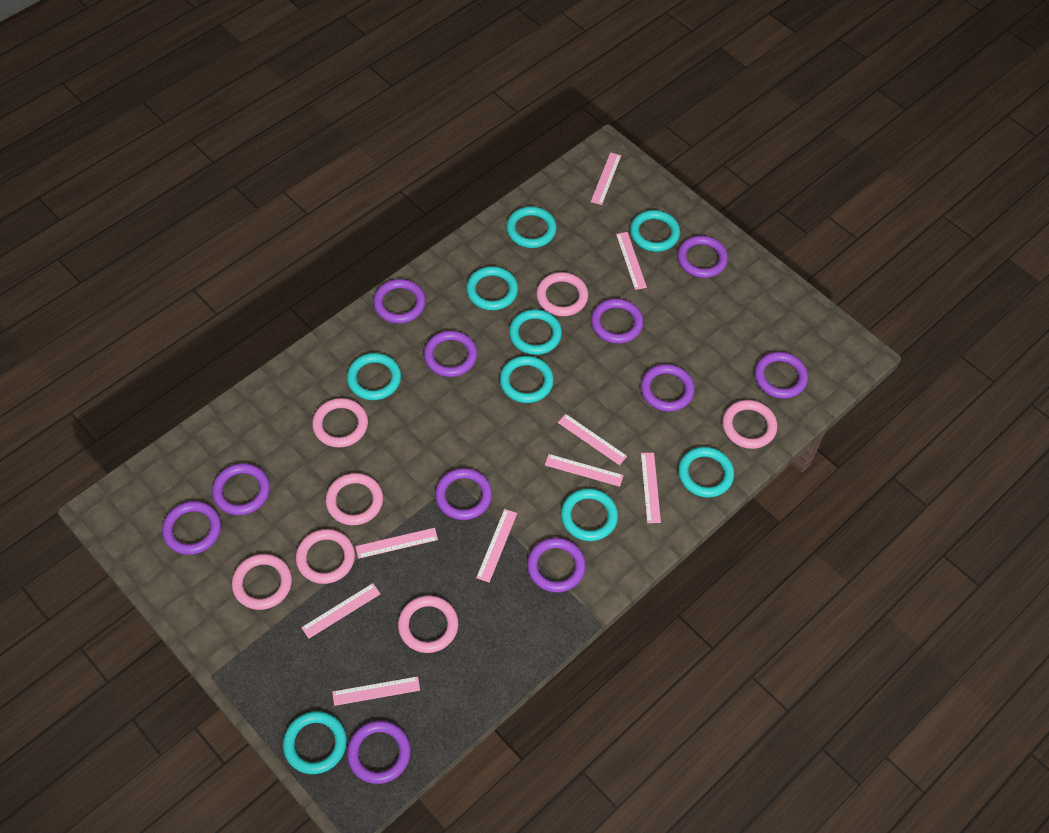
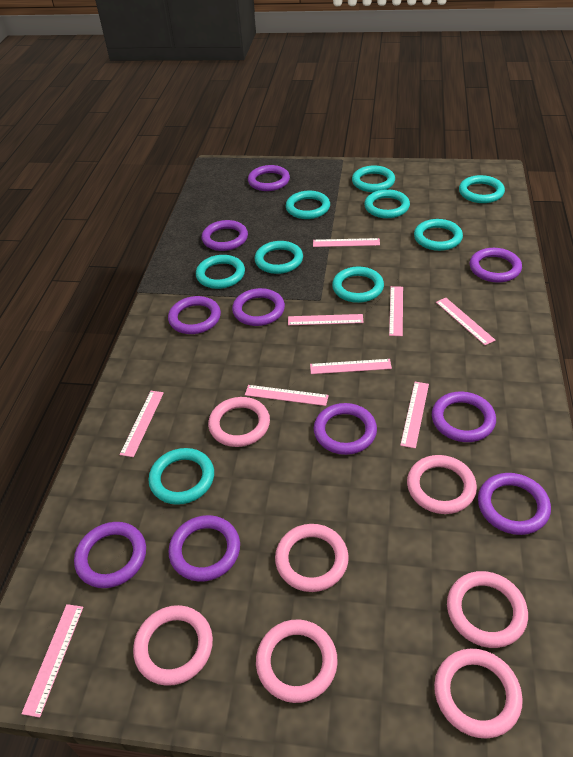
purple ring: [162,501,221,555] [212,463,270,515] [347,721,411,784] [373,279,426,323] [424,330,477,377] [435,468,492,520] [527,538,586,592] [591,298,643,344] [640,364,695,412] [677,235,728,278] [754,352,808,399] = 11 -> [74,522,146,588] [168,296,221,334] [168,515,240,582] [202,220,248,251] [232,288,285,326] [248,165,290,191] [314,403,377,455] [432,392,496,442] [470,248,522,283] [478,473,551,535] = 10

